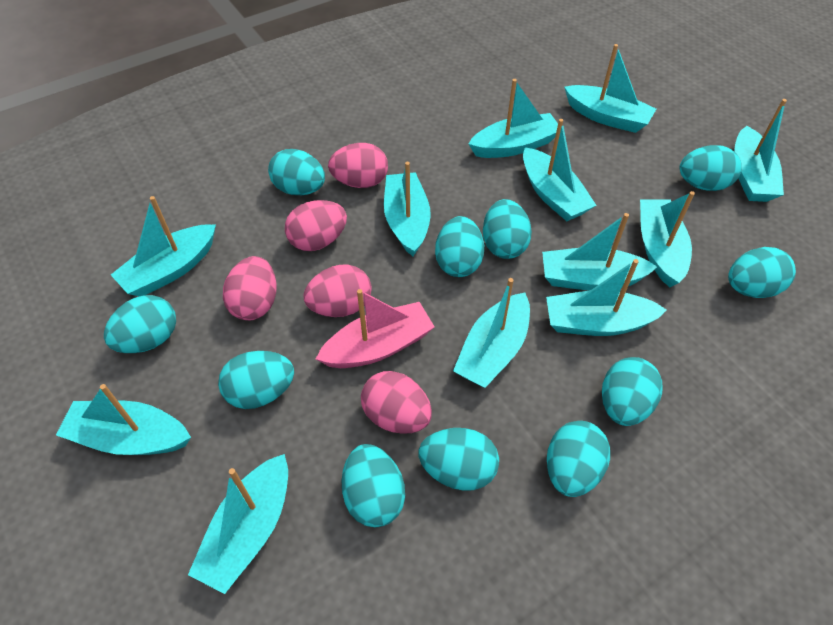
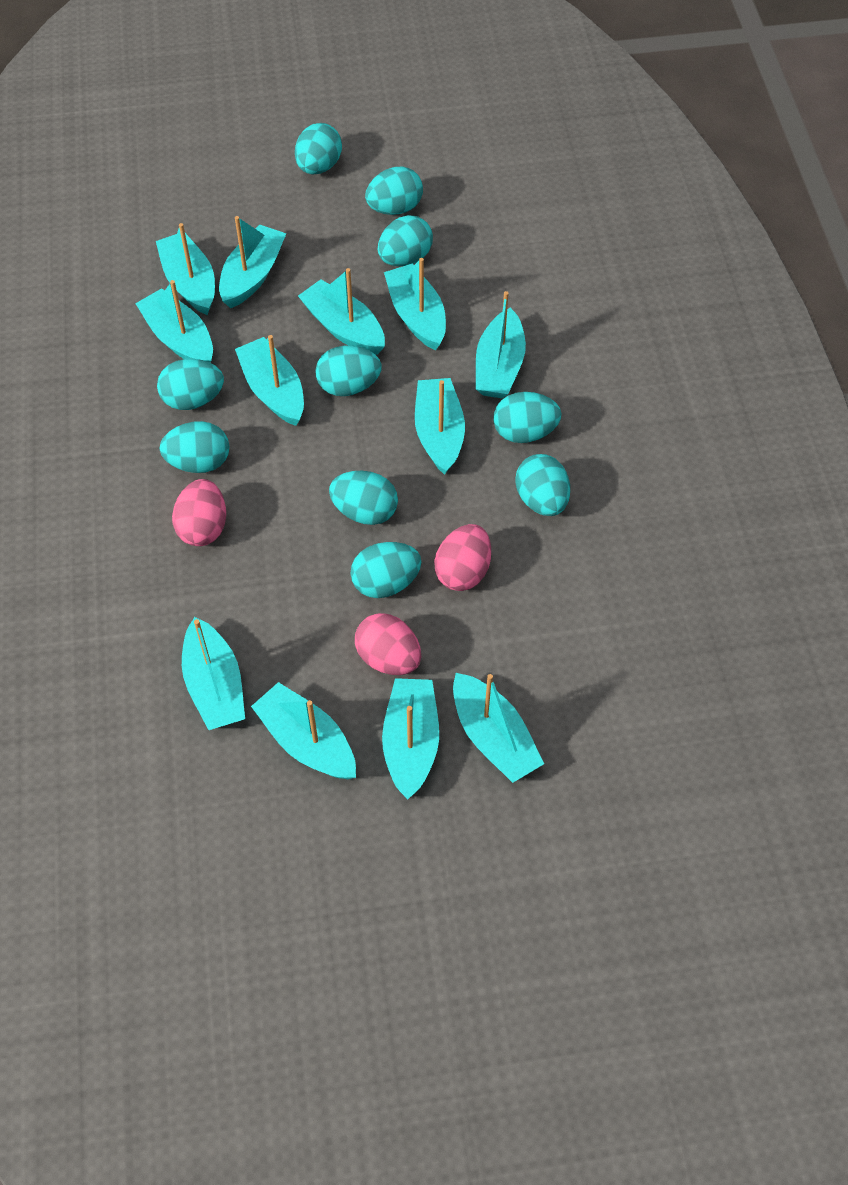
pink boat: [316,289,435,368] = 1 -> none = 0
pink egg: [223,256,277,320] [285,200,347,251] [303,265,372,317] [328,143,388,188] [361,371,432,434] = 5 -> [172,479,226,546] [355,613,421,675] [434,524,491,591] = 3
turquoise egg: [104,295,176,353] [218,351,294,409] [268,149,325,195] [342,444,405,527] [419,428,499,491] [435,216,484,277] [483,199,532,259] [547,421,610,497] [602,357,662,426] [680,145,742,191] [728,247,796,298] = 11 -> [157,359,224,410] [159,421,229,473] [295,123,342,174] [315,346,381,396] [329,471,398,525] [350,542,421,598] [365,167,423,215] [378,215,433,266] [493,392,561,443] [515,454,570,516] = 10

